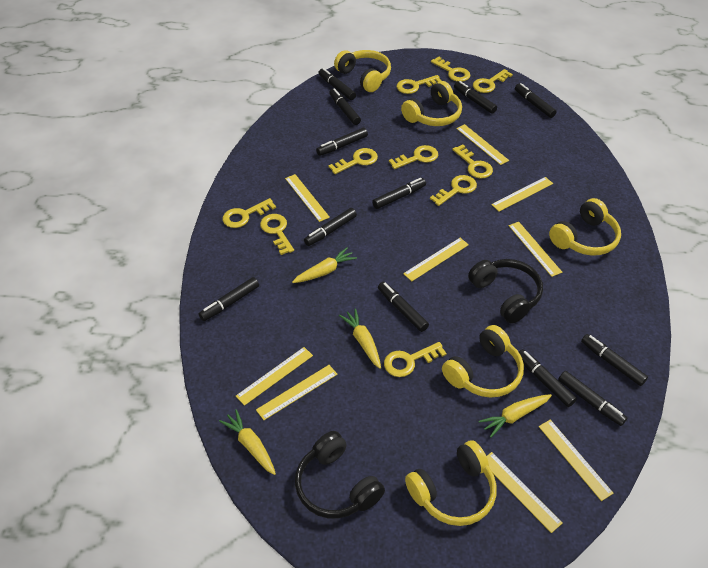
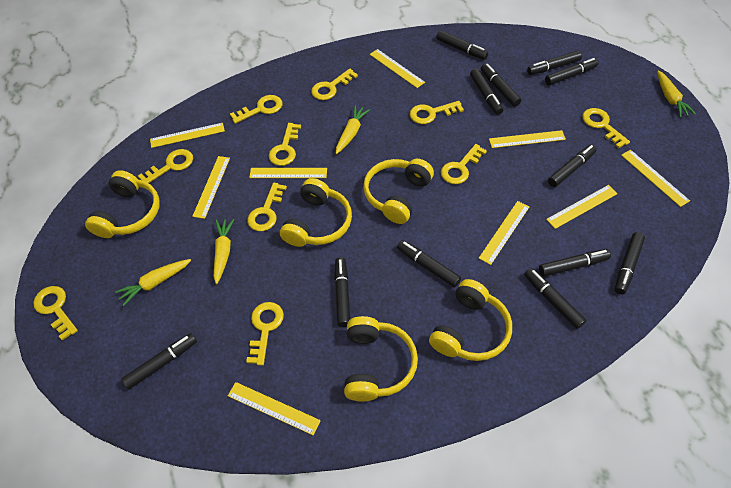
black headphones: [295,431,385,518] [468,259,543,323] = 2 -> none = 0

